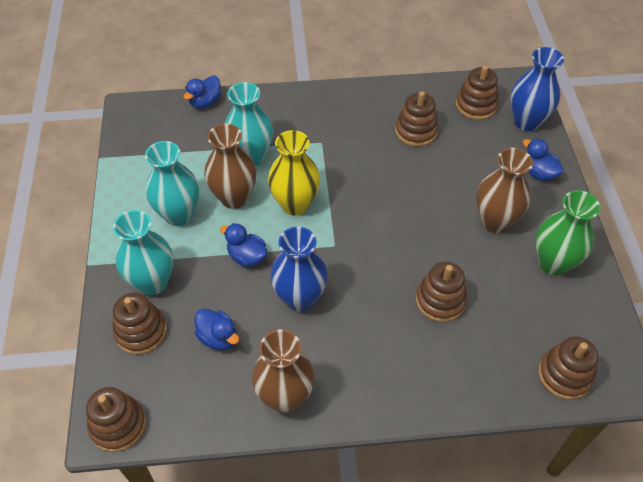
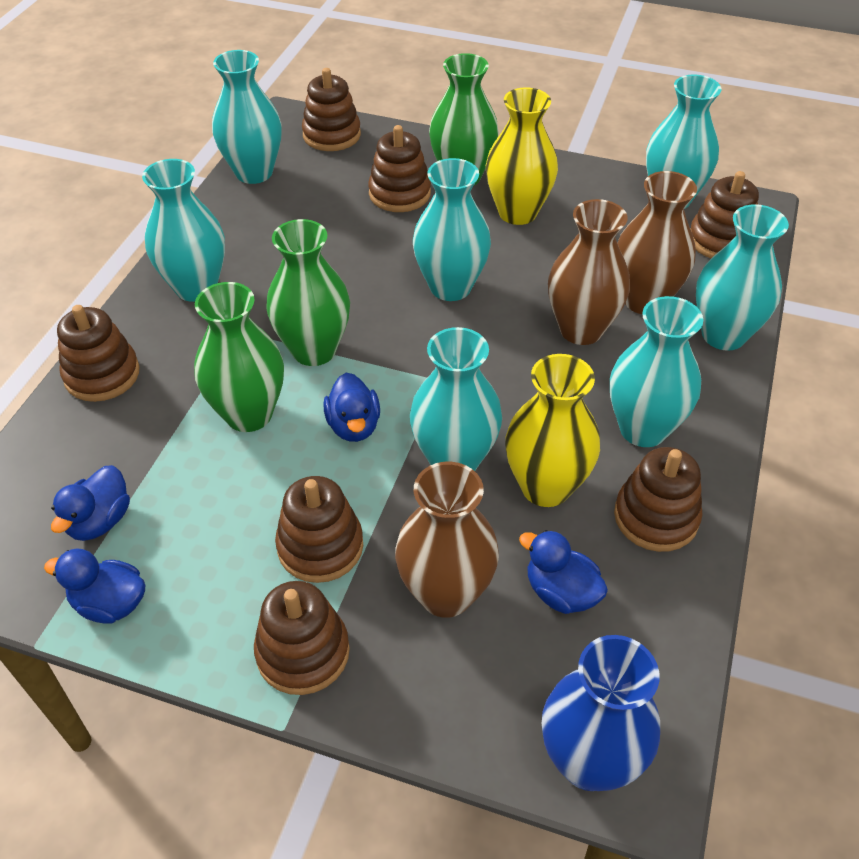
blue vase: [270,227,328,312] [511,47,564,131] = 2 -> [542,635,660,791] = 1
brown stacking toy: [86,387,146,452] [113,293,167,355] [395,91,439,147] [416,262,468,322] [456,65,499,120] [538,336,598,400] = 6 -> [57,305,139,402] [254,581,350,695] [275,476,363,583] [302,68,361,151] [368,125,431,212] [614,447,703,552] [690,171,759,258] = 7
green vase: [536,190,600,276] = 1 -> [194,282,284,432] [266,219,350,366] [429,53,499,185] = 3
turquoise vase: [113,210,173,295] [145,141,199,226] [224,82,273,166] = 3 -> [142,159,225,302] [212,50,282,184] [410,327,502,471] [413,158,491,301] [610,296,703,447] [646,74,722,209] [696,204,789,351] = 7
yellow vase: [268,130,320,215] = 1 -> [486,88,558,225] [505,354,600,507] = 2

